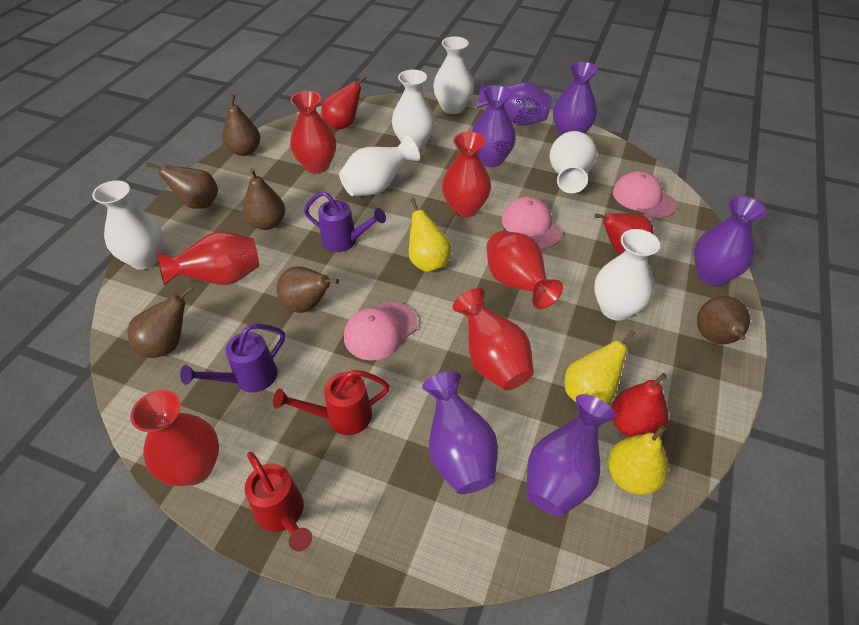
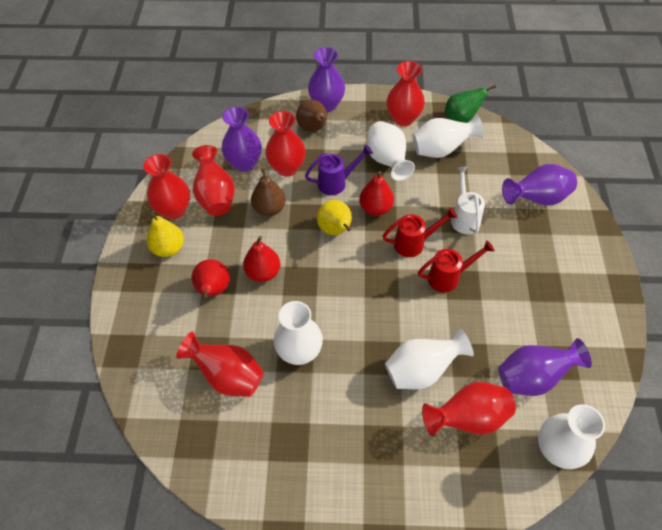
brown pear: [127,286,193,358] [146,162,218,209] [222,94,260,156] [243,168,285,230] [277,266,339,313] [697,296,750,344] = 6 -> [251,168,286,216] [296,100,327,132] = 2
green pear: none = 0 -> [445,85,496,123] = 1
pink cap: [344,302,418,360] [502,197,562,249] [613,171,677,219] = 3 -> none = 0
purple vase: [422,371,498,494] [472,85,516,167] [477,82,552,126] [526,394,615,517] [553,61,598,136] [694,196,767,286] = 6 -> [222,107,262,172] [308,47,345,112] [498,338,592,396] [502,164,577,206] = 4
purple watering can: [180,324,285,393] [304,191,386,252] = 2 -> [305,144,373,195] = 1
white vase: [92,180,163,270] [339,135,420,196] [392,70,436,150] [433,36,474,114] [550,131,597,193] [594,229,660,321] = 6 -> [273,301,323,365] [367,121,415,181] [385,328,474,389] [412,114,484,158] [538,404,605,469] = 5
white watering can: none = 0 -> [451,166,485,234] = 1
yellow pear: [409,198,452,272] [565,330,635,404] [608,425,668,495] = 3 -> [147,212,184,257] [317,200,352,235] = 2

